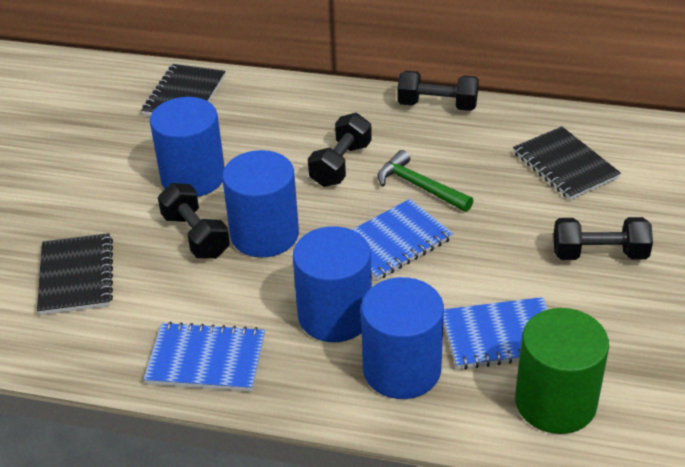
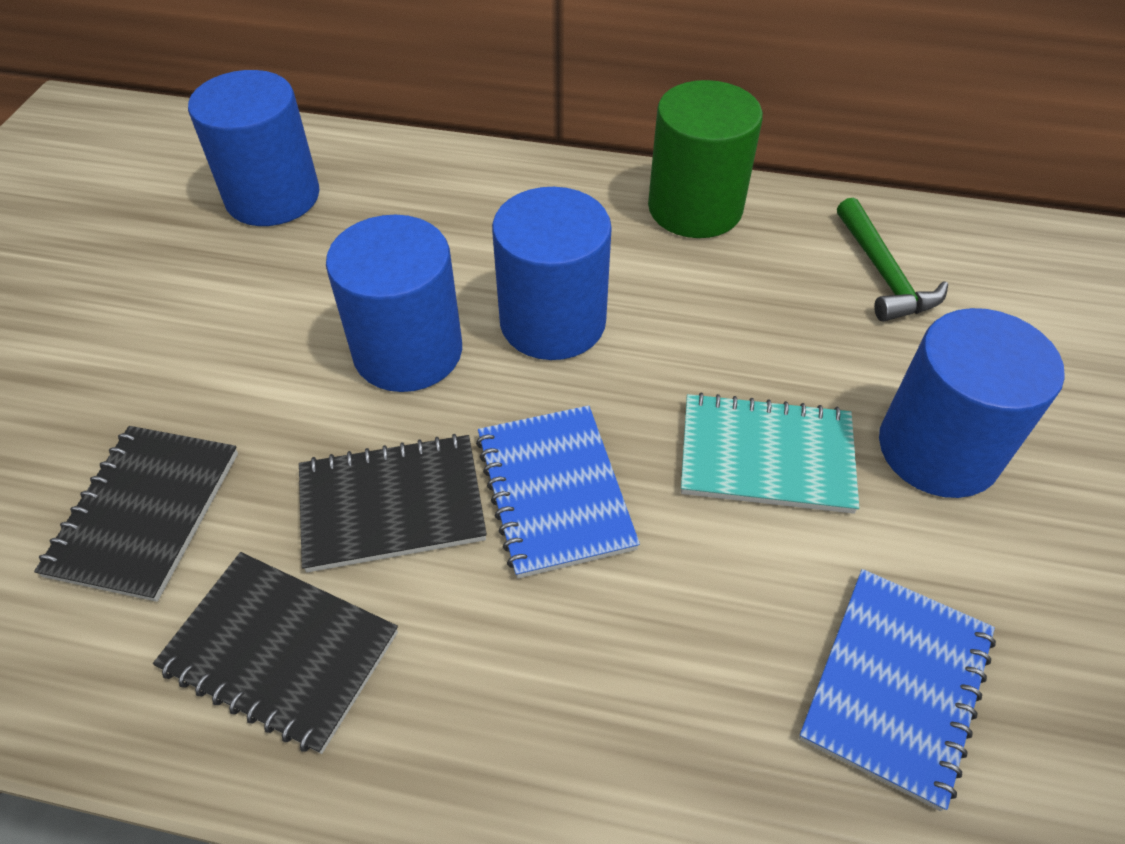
black dumbbell: [158,183,230,259] [308,113,372,187] [397,71,479,111] [553,217,653,260] = 4 -> none = 0
blue notebook: [144,322,265,391] [352,199,453,280] [443,297,548,370] = 3 -> [476,405,640,578] [799,569,996,811] = 2
turquoise notebook: none = 0 -> [681,392,859,514] = 1

